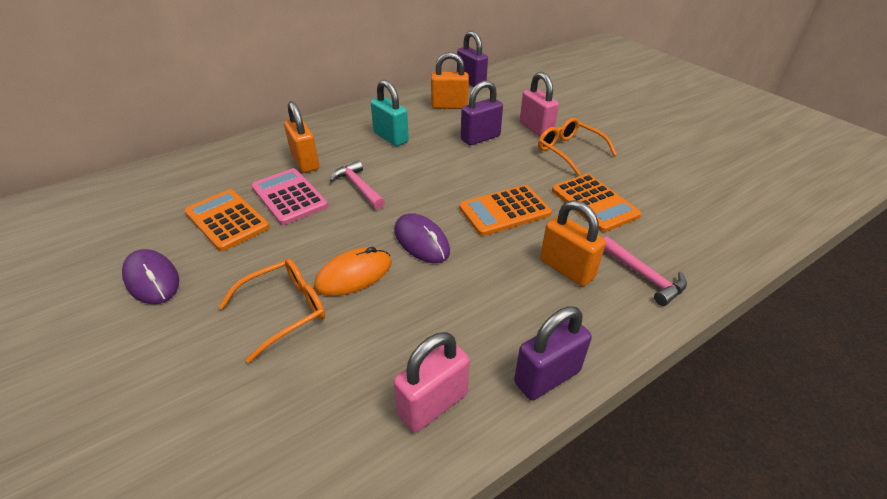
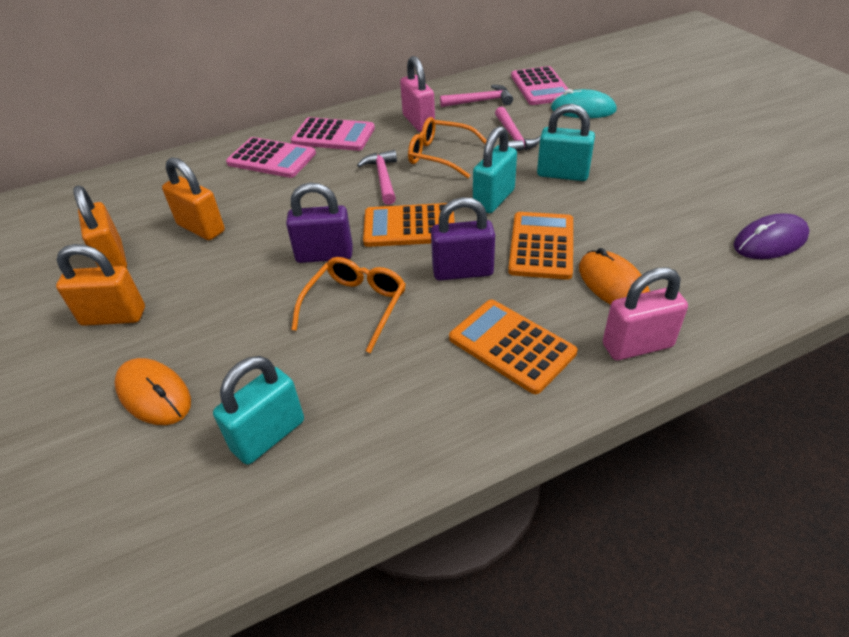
orange mouse: [314,247,392,296] = 1 -> [115,358,191,425] [579,248,650,305] = 2
pink calculator: [251,168,328,225] = 1 -> [226,137,316,178] [291,117,375,151] [511,66,568,105] = 3
pink hammer: [330,160,385,209] [604,236,687,306] = 2 -> [357,150,397,205] [440,85,513,107] [495,107,541,151] = 3
purple mouse: [122,249,179,304] [394,213,450,263] = 2 -> [733,213,810,259] = 1
purple padlock: [457,31,488,87] [461,81,503,145] [514,306,592,400] = 3 -> [286,183,353,263] [431,197,495,281] = 2
turquoise mouse: none = 0 -> [551,89,617,118] = 1
turquoise padlock: [371,80,409,146] = 1 -> [213,356,304,465] [473,126,517,213] [537,104,595,181] = 3

